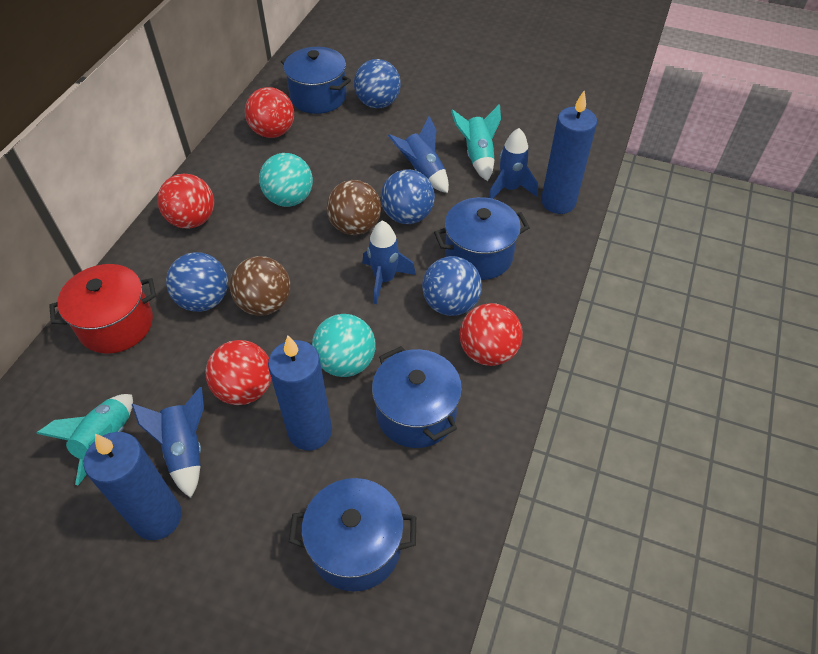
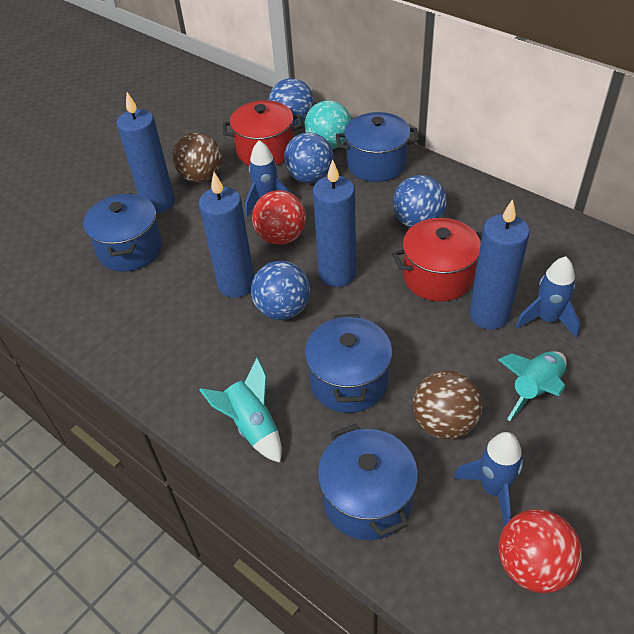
blue candle: [84,432,182,540] [268,335,332,450] [541,91,597,214] = 3 -> [117,92,175,214] [199,172,254,298] [313,159,356,287] [469,199,530,330] = 4
blue rocket: [132,387,204,498] [363,221,416,304] [388,116,449,193] [489,128,538,199] = 4 -> [245,140,292,216] [453,432,523,526] [516,256,580,338] = 3
red ball: [157,174,214,229] [205,340,271,405] [245,87,294,138] [460,303,523,366] = 4 -> [252,190,306,245] [499,509,582,593] = 2
red pot: [49,264,156,354] = 1 -> [223,100,302,166] [392,218,482,301] = 2
turquoise ball: [259,153,313,207] [312,314,376,377] = 2 -> [305,101,351,149] = 1

